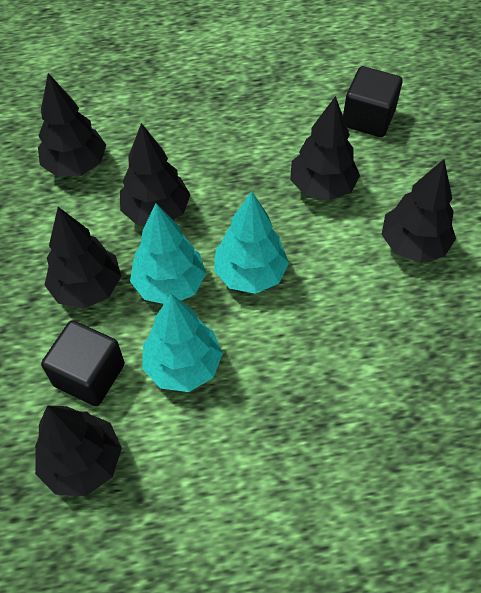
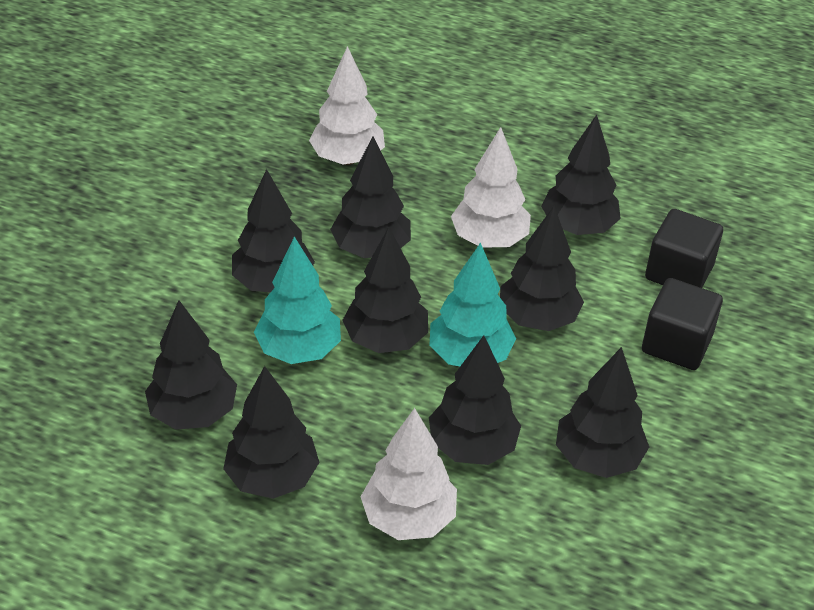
black tree: [35,406,122,496] [38,73,106,177] [45,207,121,309] [120,123,190,225] [290,96,360,201] [382,159,456,263] = 6 -> [145,300,237,430] [223,366,320,499] [232,169,315,292] [330,136,411,258] [343,227,428,353] [429,335,521,465] [500,206,584,331] [541,115,621,235] [556,347,649,478] = 9
turquoise tree: [130,203,206,304] [142,294,223,392] [214,191,289,294] = 3 -> [254,237,341,364] [429,242,516,366] = 2
white tree: none = 0 -> [309,46,385,165] [361,408,457,540] [451,127,531,248] = 3

